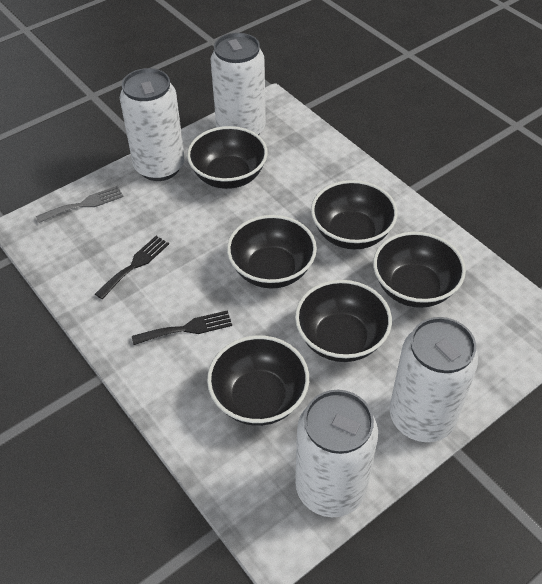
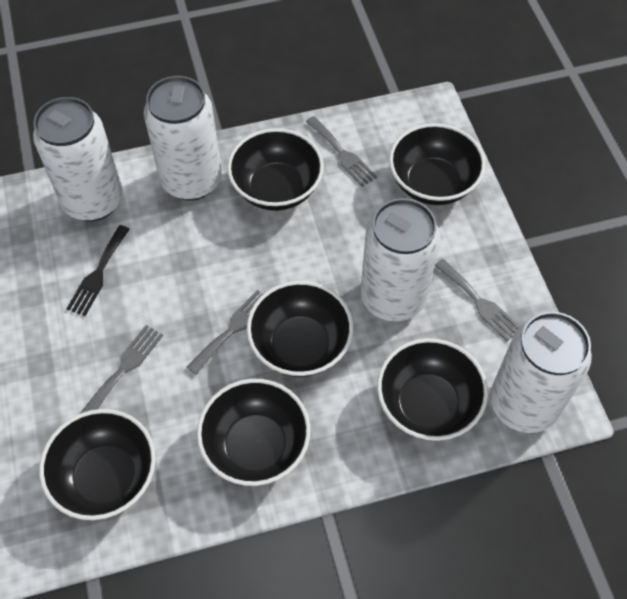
black fork: [95,236,169,299] [132,310,232,345] = 2 -> [66,225,130,316] = 1
grey fork: [36,186,123,223] = 1 -> [80,325,163,413] [187,290,263,374] [306,116,377,187] [435,259,520,341] = 4

